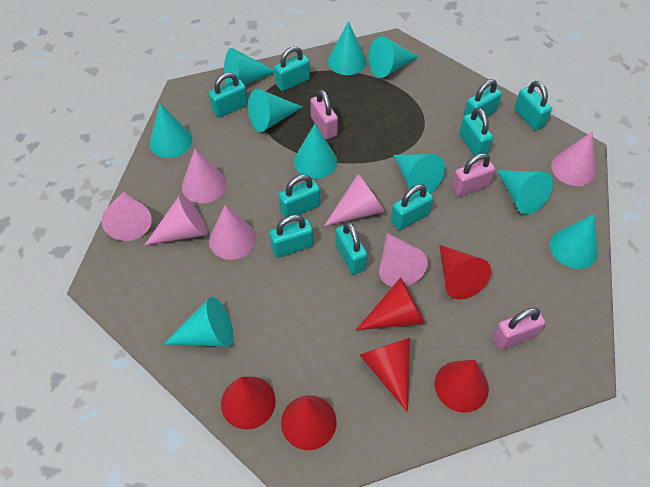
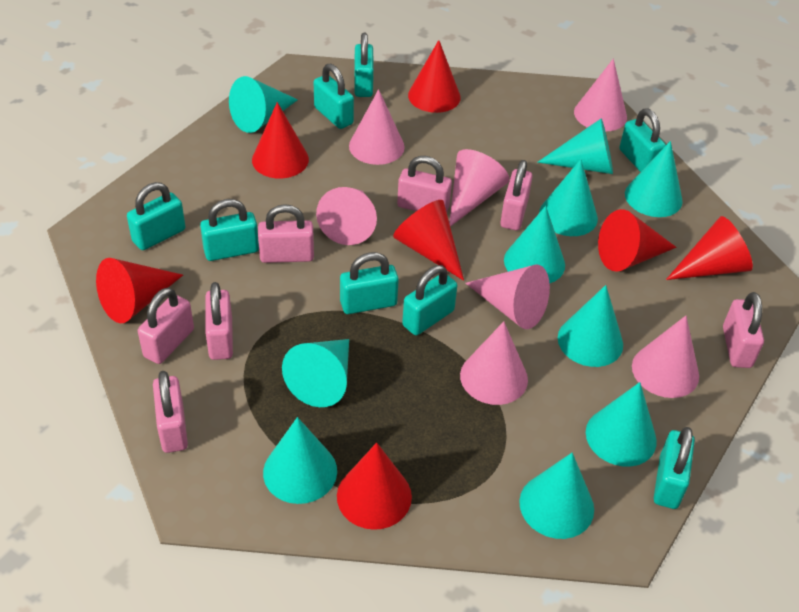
pink padlock: [310,89,338,139] [451,153,495,197] [493,308,546,350] = 3 -> [138,288,194,364] [153,371,188,453] [205,282,233,360] [258,204,314,263] [397,156,452,212] [500,160,533,230] [723,292,764,368] = 7
red cone: [221,376,276,429] [281,395,336,450] [356,278,425,330] [360,338,410,412] [435,360,489,413] [439,245,491,299] = 6 -> [96,258,183,323] [252,102,309,178] [337,443,412,530] [393,200,464,281] [408,40,461,113] [598,209,677,272] [666,216,753,280] = 7
turquoise padlock: [209,72,248,118] [269,215,313,258] [274,46,310,91] [279,175,320,218] [335,222,367,274] [391,184,433,230] [459,108,493,156] [463,79,502,120] [514,81,552,130] = 9 -> [127,182,185,250] [200,199,259,261] [314,63,354,129] [340,252,399,314] [354,33,374,97] [402,265,457,335] [619,108,666,172] [654,427,695,509] = 8

